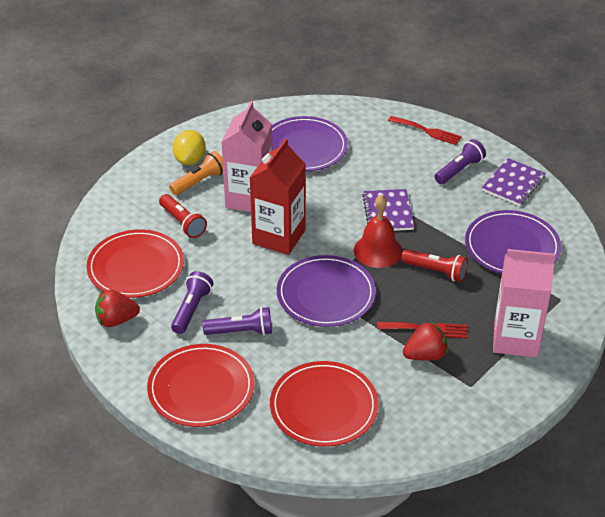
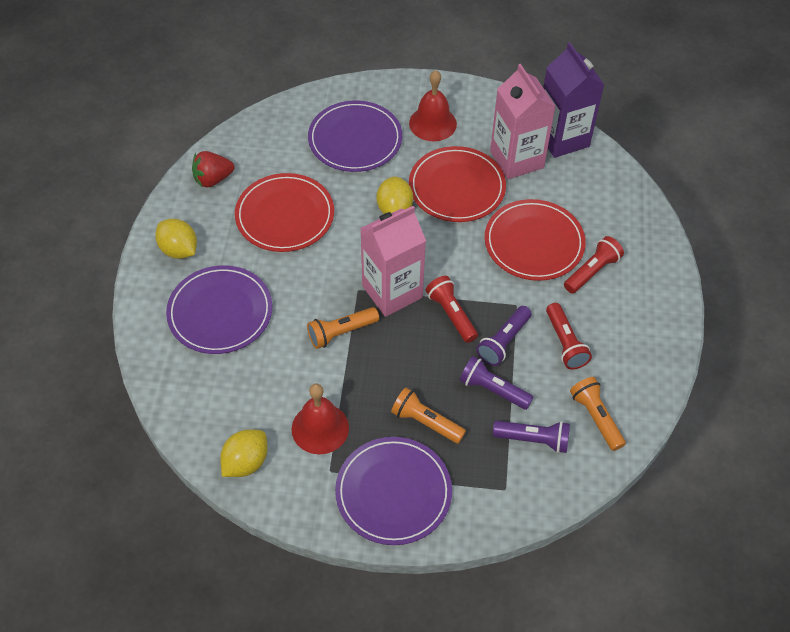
orange flashlight: [169,151,223,195] = 1 -> [307,307,379,349] [391,387,466,444] [570,377,626,451] = 3
purple carton: none = 0 -> [543,42,604,158] = 1
purple notebook: [362,189,414,231] [482,158,546,206] = 2 -> none = 0
red bell: [354,194,402,268] = 1 -> [292,383,349,454] [409,70,457,141] = 2
red carton: [250,138,306,255] = 1 -> none = 0
red flashlight: [159,194,207,238] [401,249,468,282] = 2 -> [426,276,478,343] [546,303,592,369] [564,236,624,294] = 3
red fork: [377,322,468,338] [388,116,462,145] = 2 -> none = 0
red strawberry: [95,290,140,327] [403,321,448,361] = 2 -> [192,151,234,187] = 1
yellow lemon: [173,130,206,165] = 1 -> [155,219,197,259] [220,429,268,477] [376,177,413,214] = 3

